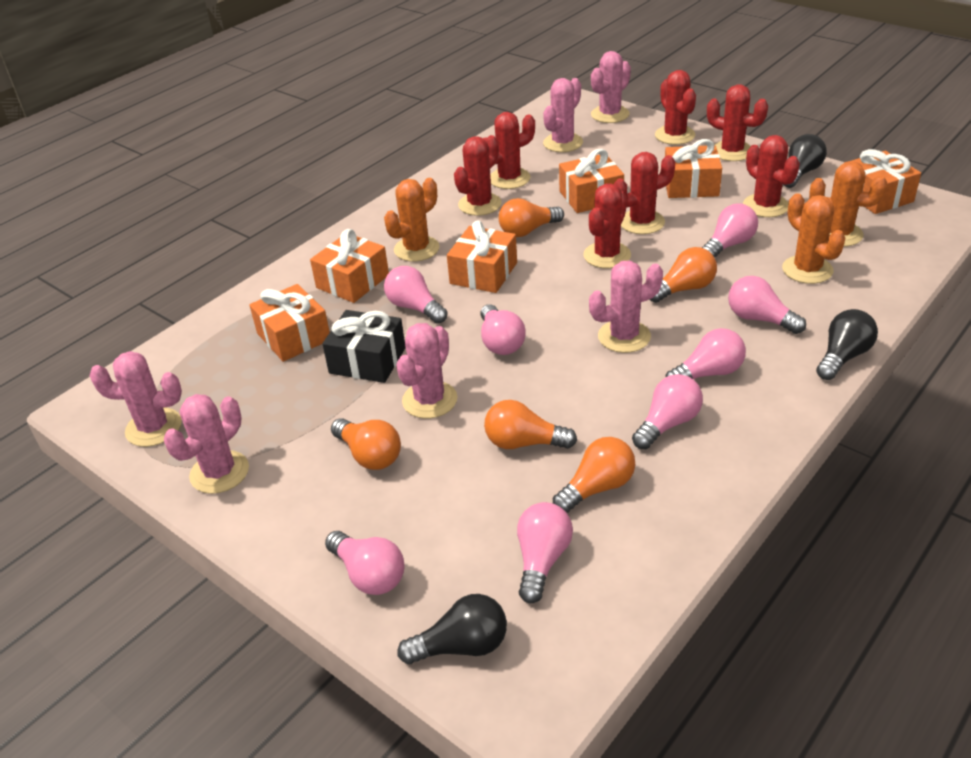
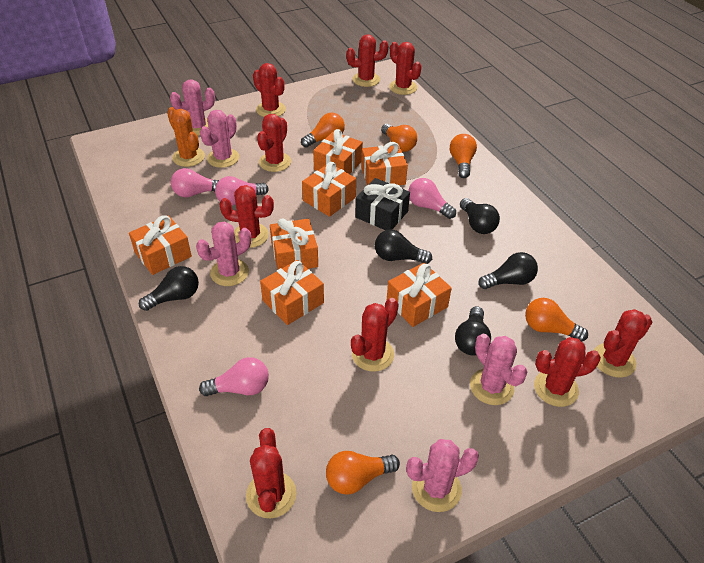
black light bulb: [397,594,507,664] [784,134,827,188] [816,309,878,380] = 3 -> [139,266,199,311] [375,230,432,264] [455,306,491,356] [460,198,500,234] [478,252,538,289] = 5
orange cactus: [384,178,439,262] [782,193,845,284] [809,161,887,247] = 3 -> [167,107,205,167] = 1
orange gift: [249,284,330,362] [310,229,389,303] [447,220,517,293] [559,149,624,213] [665,139,722,198] [852,149,921,214] = 6 -> [129,215,192,275] [260,260,324,325] [270,219,318,269] [302,162,356,217] [313,129,363,174] [361,142,408,185] [387,263,452,327] = 7
pink cactus: [89,351,182,447] [164,394,249,494] [396,323,457,418] [543,78,583,152] [589,261,663,353] [591,51,631,123] = 6 -> [170,79,215,136] [196,221,251,286] [200,110,239,168] [406,439,479,512] [470,334,528,405] = 5
pink light bulb: [325,531,404,595] [384,266,448,324] [480,304,526,355] [517,502,573,603] [632,374,703,449] [665,328,746,379] [702,204,758,258] [728,276,806,334] = 8 -> [171,168,219,198] [199,357,269,396] [215,176,269,206] [408,178,456,219] = 4
red cactus: [454,135,501,216] [482,112,535,189] [583,183,631,268] [614,152,675,234] [655,70,696,145] [707,84,768,161] [743,135,800,217] = 7 -> [219,185,274,248] [246,428,297,518] [253,63,286,117] [257,114,291,172] [346,34,388,87] [351,298,399,372] [389,42,422,95] [534,337,601,407] [594,309,652,378] = 9

